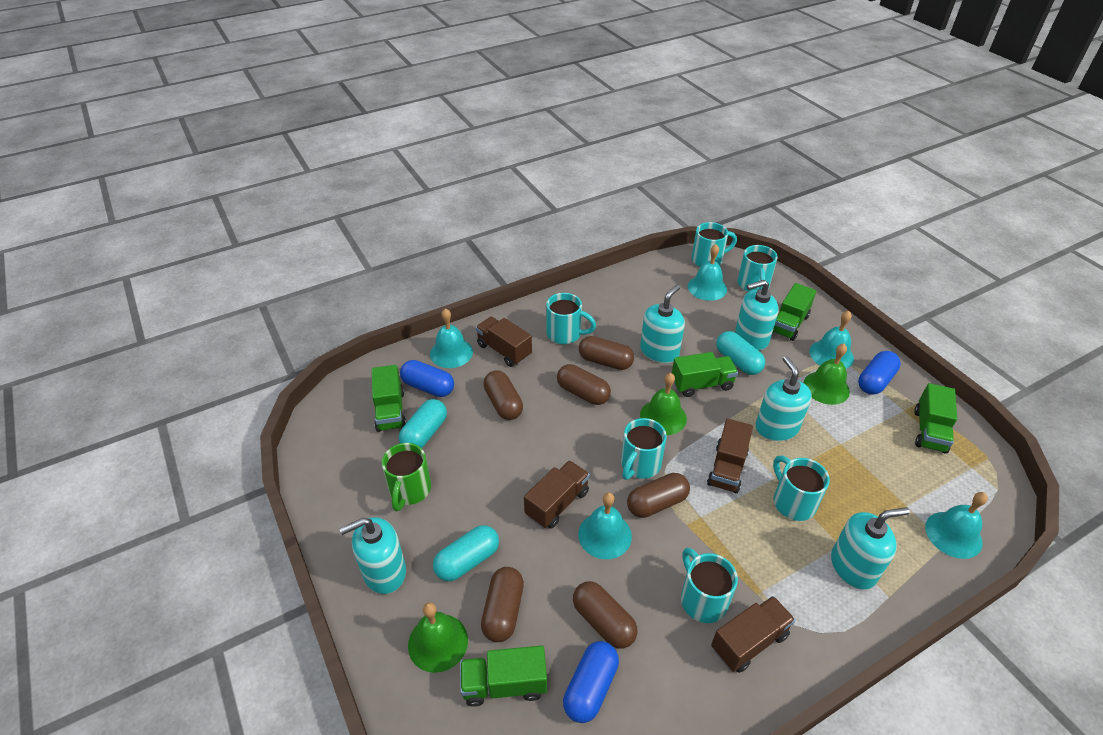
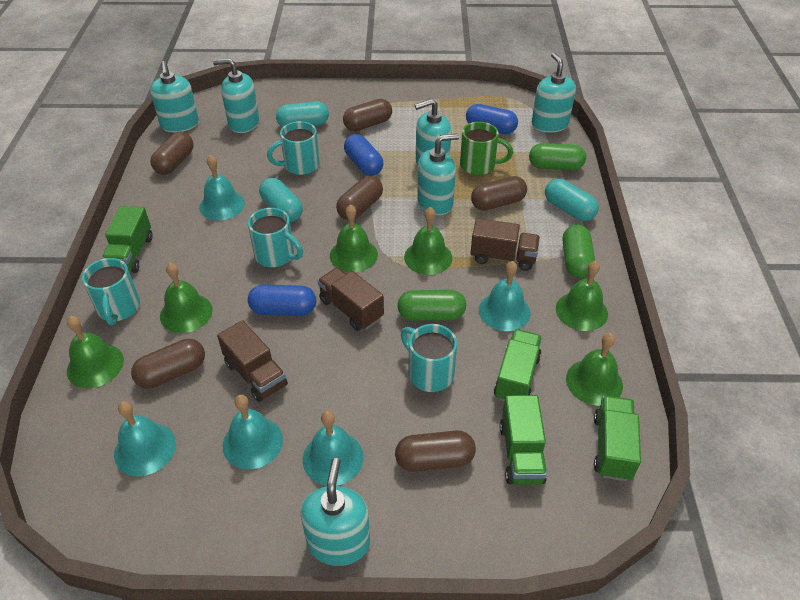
brown truck: [476,317,532,367] [524,460,590,529] [707,418,753,493] [711,596,795,673] = 4 -> [217,320,288,402] [318,267,384,331] [470,218,540,271] = 3
green bell: [408,602,468,673] [640,373,687,435] [803,343,850,405] = 3 -> [67,316,124,388] [160,263,213,333] [330,204,378,272] [404,207,452,275] [556,261,608,331] [566,333,623,406] = 6
green capsule: none = 0 -> [397,290,466,321] [529,143,586,170] [563,225,595,278] = 3
green truck: [372,365,406,432] [460,646,547,707] [672,352,738,397] [772,283,816,341] [914,383,957,454] = 5 -> [102,206,153,273] [494,329,542,402] [500,395,547,485] [594,396,641,481] = 4
turquoise mug: [546,293,596,344] [621,418,667,480] [681,548,738,623] [691,222,737,267] [737,245,778,292] [773,456,830,521] = 6 -> [82,258,140,325] [248,208,303,267] [267,121,320,175] [401,324,457,392] = 4
turquoise soap dispenser: [340,517,406,594] [640,285,685,363] [735,280,779,351] [755,356,812,441] [831,507,910,590] = 5 -> [150,61,199,132] [213,58,259,133] [301,458,370,566] [415,99,452,166] [417,133,459,215] [532,53,576,133] = 6

